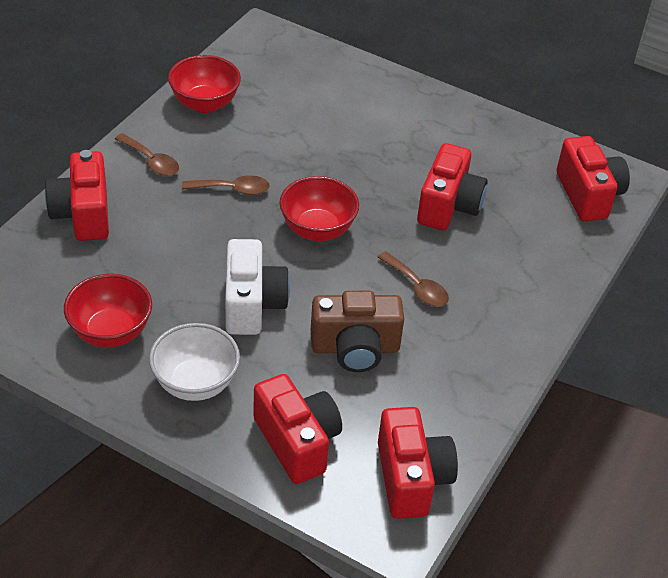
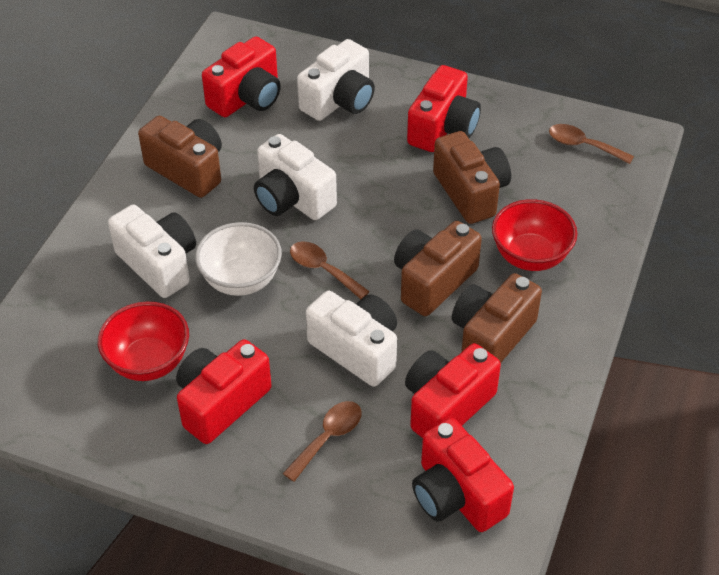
brown camera: [311,291,404,372] = 1 -> [138,116,222,198] [394,221,482,316] [433,131,511,224] [452,273,542,363] = 4
red bowl: [64,274,152,348] [168,55,241,113] [279,176,359,241] = 3 -> [98,301,189,381] [492,199,577,271] = 2
white camera: [225,239,290,335] = 1 -> [108,205,196,298] [254,134,337,220] [297,39,375,121] [306,291,397,387] = 4

